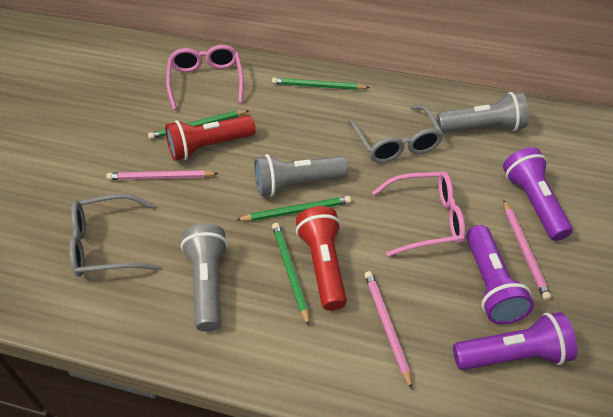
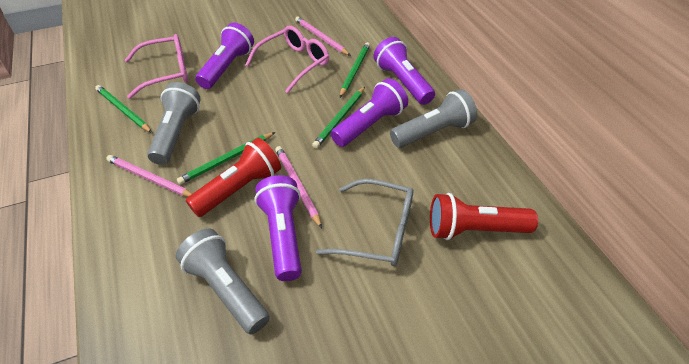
grey glasses: [69,194,158,277] [348,105,444,163] = 2 -> [316,179,413,267] = 1
purple flashlight: [453,312,577,370] [466,225,534,324] [503,147,573,241] = 3 -> [196,23,254,89] [255,175,302,281] [331,78,408,147] [374,37,435,105] = 4

